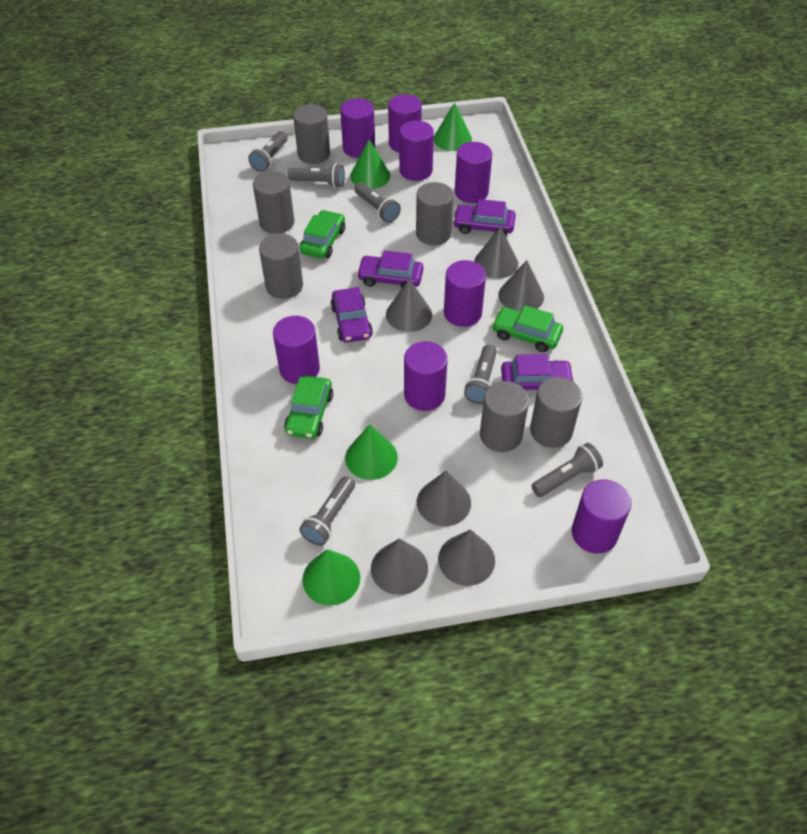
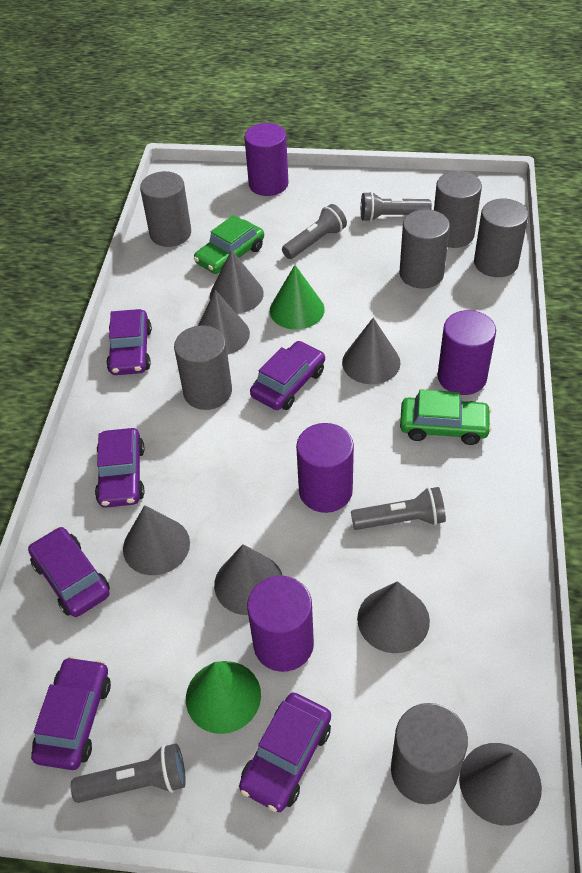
green car: [284,376,333,439] [300,210,345,259] [492,305,563,352] = 3 -> [194,215,264,274] [400,389,492,445] = 2
green cone: [302,549,360,606] [345,424,398,480] [350,140,390,189] [434,103,472,151] = 4 -> [186,661,261,734] [270,265,325,330] = 2
grey cone: [371,539,428,595] [386,279,432,332] [417,471,471,526] [438,529,495,586] [474,226,518,279] [498,260,544,312] = 6 -> [123,505,190,575] [198,290,250,354] [210,250,264,314] [214,544,283,615] [342,318,401,384] [357,581,430,653] [459,743,542,825] = 7
grey flashlight: [248,131,288,172] [288,164,345,188] [299,476,355,546] [354,182,401,223] [464,344,497,404] [531,443,603,497] = 6 -> [71,743,186,803] [282,204,347,259] [351,487,446,530] [361,192,432,222] = 4
purple car: [330,287,373,343] [357,250,424,288] [453,199,516,236] [501,354,575,390] = 4 -> [28,527,110,617] [31,656,111,770] [95,428,145,508] [106,309,152,375] [239,693,331,812] [250,341,325,410] = 6
purple cylinder: [273,316,320,384] [340,99,375,158] [388,94,422,153] [399,120,434,181] [404,341,448,411] [444,260,486,327] [455,142,492,203] [572,479,631,554] = 8 -> [244,123,289,196] [247,576,314,672] [296,423,354,513] [438,310,496,395] = 4

